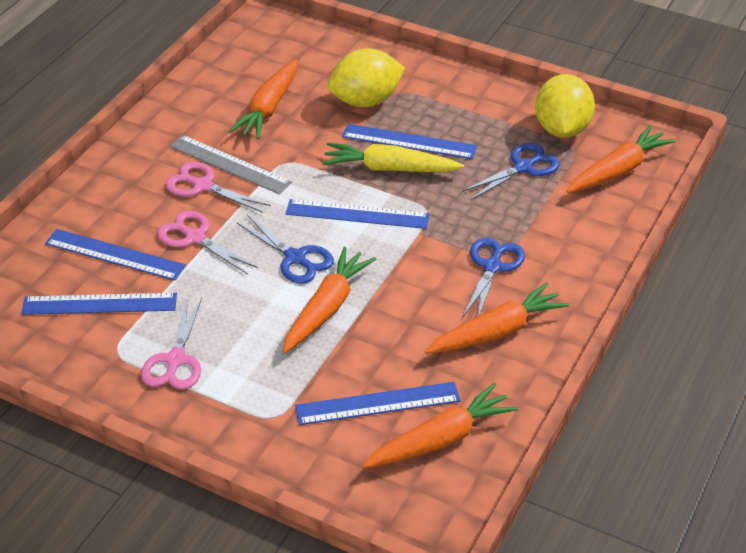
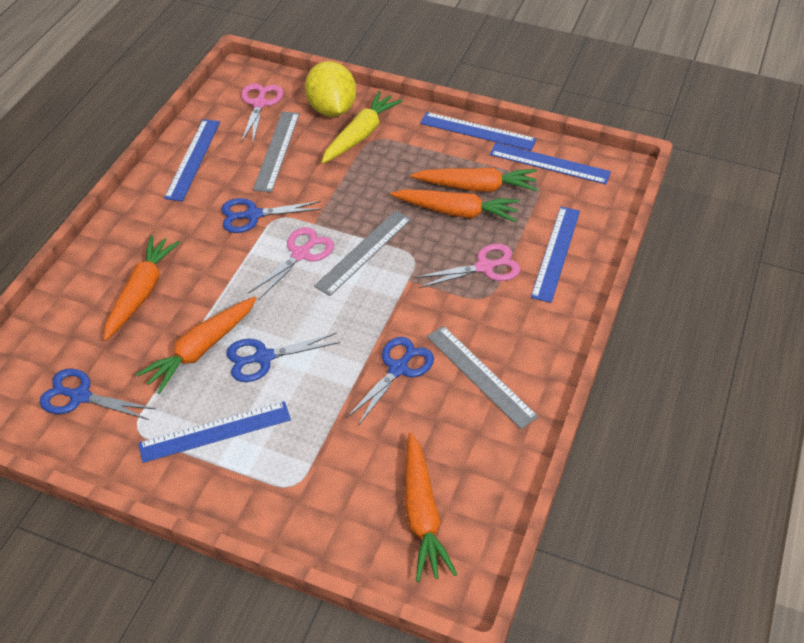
blue scissors: [237,215,334,284] [462,143,560,200] [462,237,525,318] = 3 -> [40,369,156,420] [221,198,322,233] [226,333,340,382] [346,337,434,426] = 4
grey ruler: [170,135,292,194] = 1 -> [253,111,300,193] [314,210,411,296] [427,326,538,429] = 3
yellow lemon: [328,48,405,107] [535,74,595,138] = 2 -> [305,61,356,117] = 1

